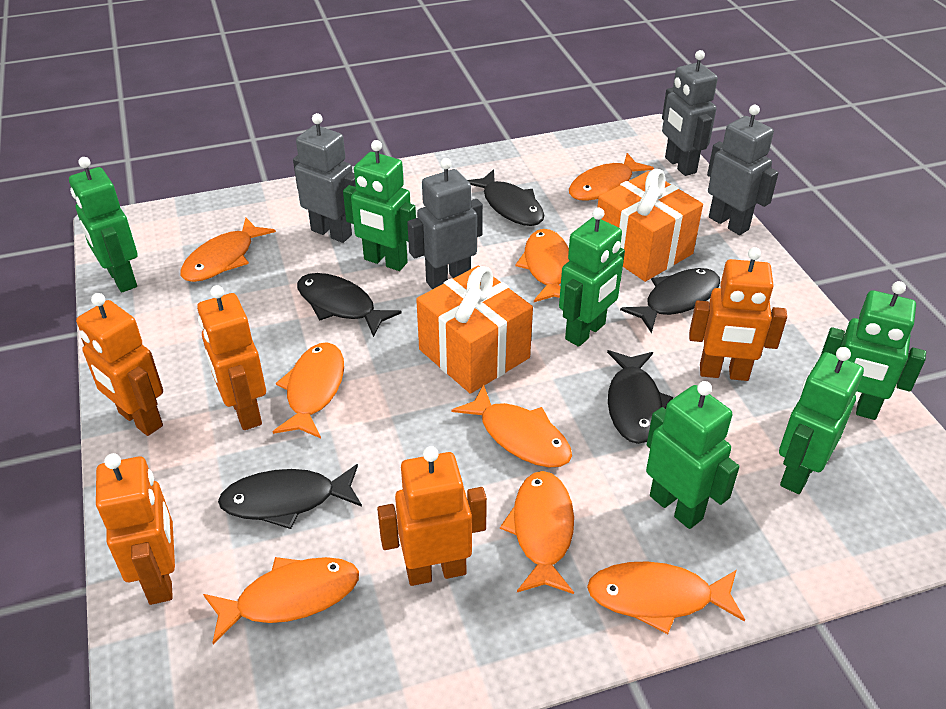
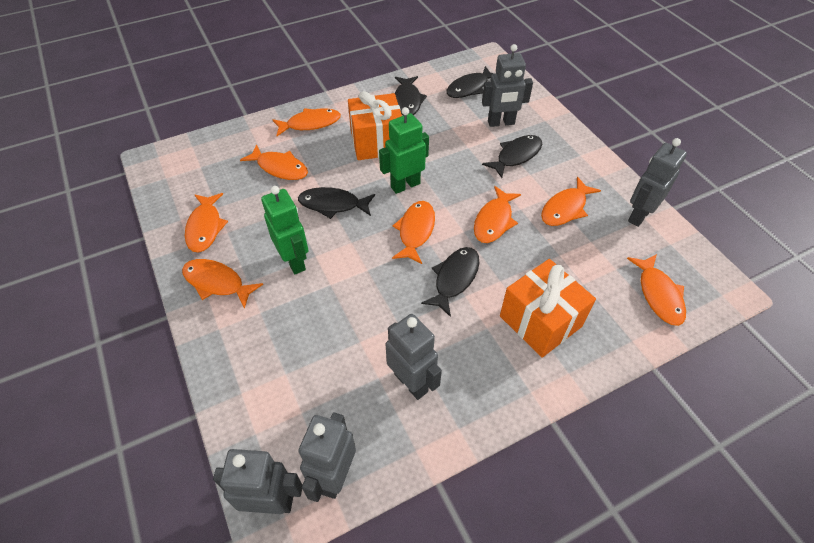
green robot: [69,157,138,292] [343,140,416,271] [559,208,625,347] [646,381,739,529] [779,347,864,494] [821,281,926,420] = 6 -> [261,186,309,274] [379,107,429,194] = 2
grey robot: [293,113,356,243] [407,158,483,289] [662,50,718,176] [707,105,779,235] = 4 -> [213,449,302,514] [298,412,356,502] [386,314,442,400] [482,44,533,127] [628,138,687,227] = 5
orange robot: [76,293,163,436] [96,453,175,605] [197,285,266,430] [377,446,487,586] [689,247,787,381] = 5 -> none = 0

